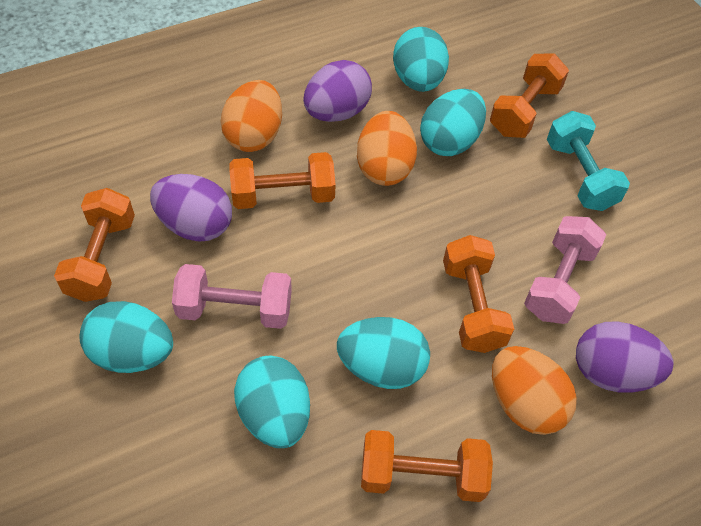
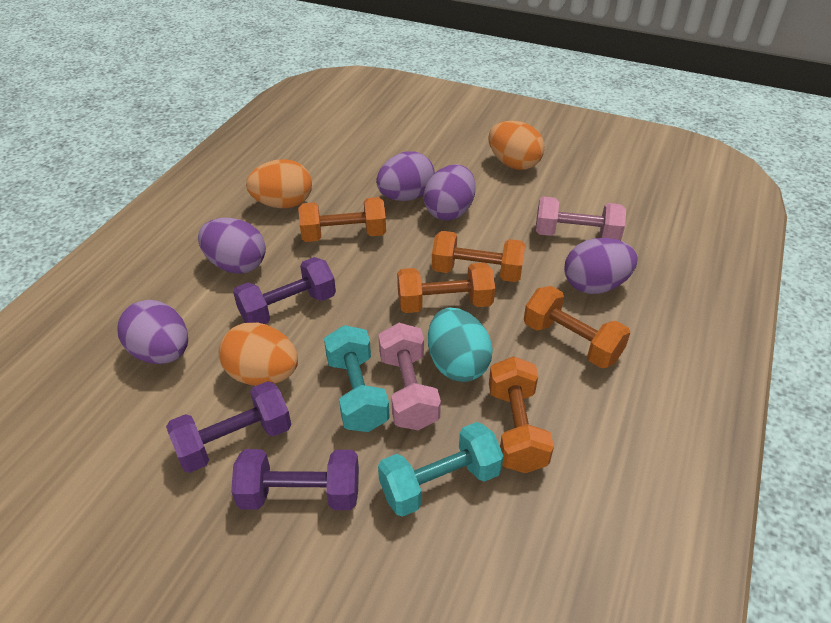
purple dumbbell: none = 0 -> [166,381,291,473] [231,449,359,510] [233,257,336,324] = 3
purple egg: [150,174,232,241] [303,60,372,122] [576,321,674,393] = 3 -> [117,300,188,364] [198,218,266,274] [376,151,435,201] [424,164,476,221] [564,238,638,294] = 5
turquoise dumbbell: [547,111,630,211] = 1 -> [324,325,390,432] [378,422,504,517] = 2
turquoise egg: [79,301,173,373] [234,356,310,448] [337,317,430,389] [393,27,449,92] [420,89,486,156] = 5 -> [428,308,493,382] = 1

